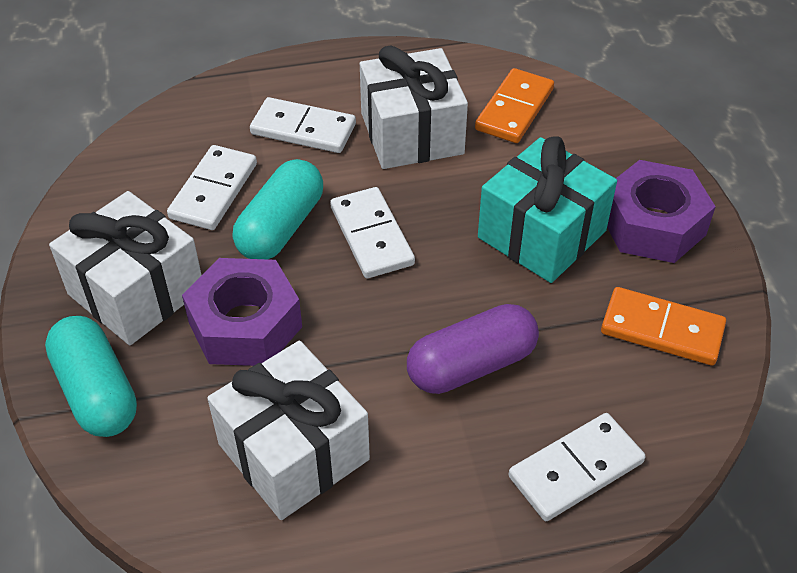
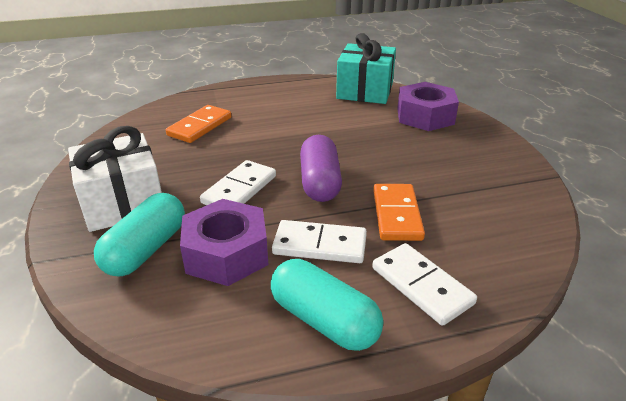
white domino: [167,145,257,230] [250,97,356,153] [330,187,415,278] [508,413,645,521] = 4 -> [200,160,276,205] [272,220,367,263] [372,243,477,326] = 3
white gift: [49,191,202,345] [207,341,370,520] [360,45,468,169] = 3 -> [68,126,162,232] = 1

